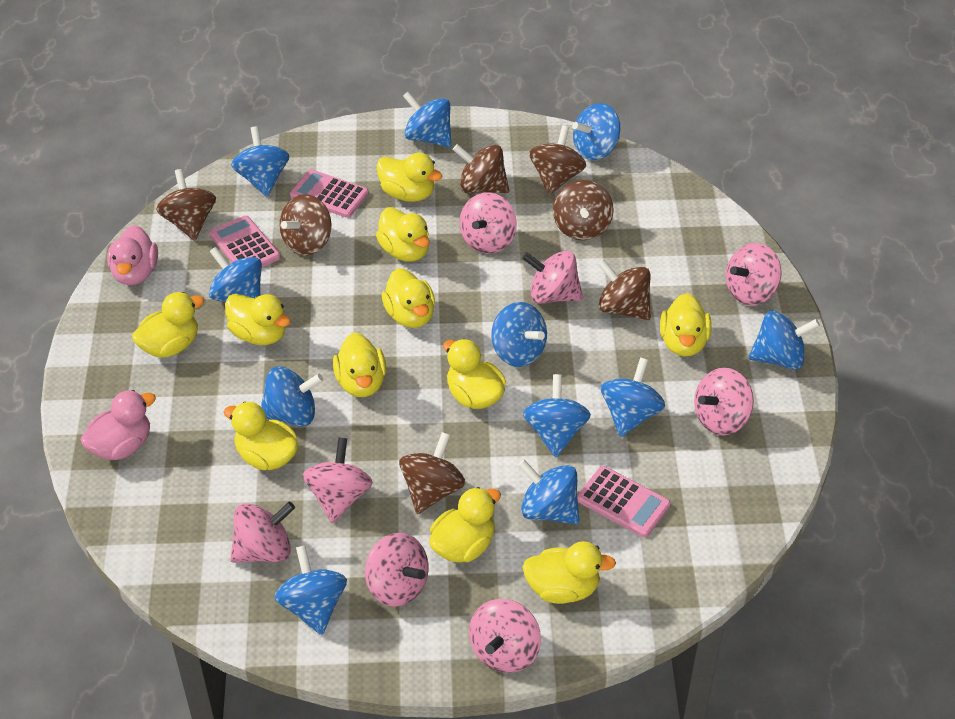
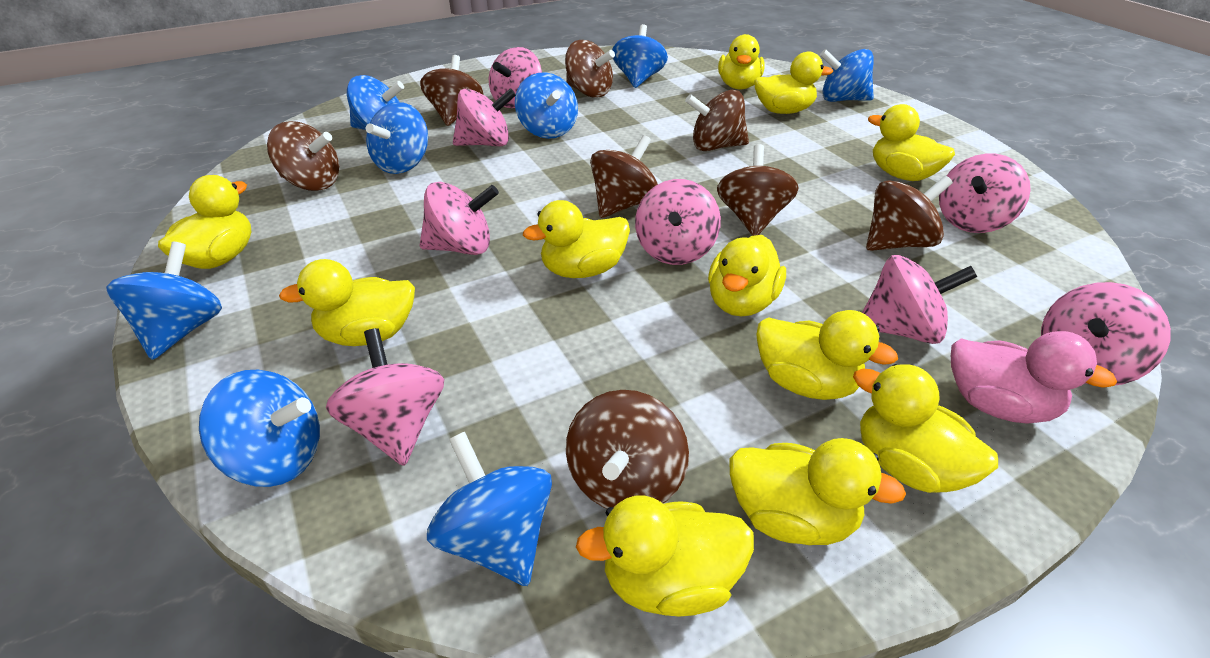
blue spinning top: [209,247,262,302] [231,126,289,196] [261,367,323,427] [274,545,347,635] [403,92,452,147] [491,302,547,367] [518,460,580,524] [523,374,591,457] [572,103,620,160] [601,358,665,437] [748,311,820,370] = 11 -> [106,242,222,360] [199,370,320,487] [347,75,404,130] [366,102,428,174] [427,432,552,586] [515,72,578,139] [612,24,668,88] [820,49,874,102] = 8
brown spinning top: [156,169,216,241] [279,194,332,256] [399,432,465,514] [453,144,509,193] [529,125,586,195] [553,180,614,240] [598,259,651,320] = 7 -> [267,121,339,191] [420,55,484,126] [565,40,615,97] [566,390,689,509] [590,135,658,218] [685,90,749,151] [717,144,799,236] [866,176,953,251] = 8
pink calculator: [210,215,280,267] [290,169,369,218] [577,466,671,537] = 3 -> none = 0
pink duck: [81,390,156,460] [107,225,158,285] = 2 -> [951,331,1117,424] = 1

